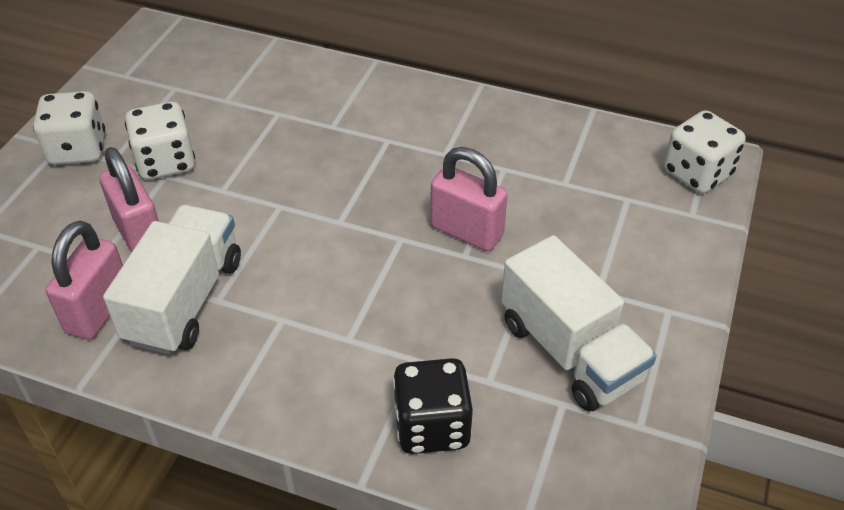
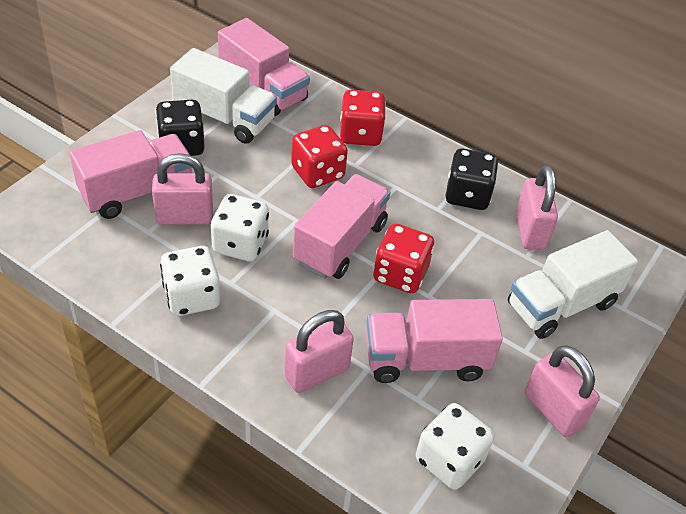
black dice: [393,358,473,454] = 1 -> [156,100,205,156] [446,148,499,210] = 2
pink padlock: [46,221,123,340] [99,147,159,253] [430,147,508,251] = 3 -> [152,153,213,225] [284,310,354,393] [516,165,558,250] [525,345,600,438] = 4
pink truck: none = 0 -> [69,130,192,219] [218,18,310,116] [293,174,390,279] [366,299,503,383] = 4
red dice: none = 0 -> [291,125,348,188] [340,90,386,146] [373,224,434,294] = 3

